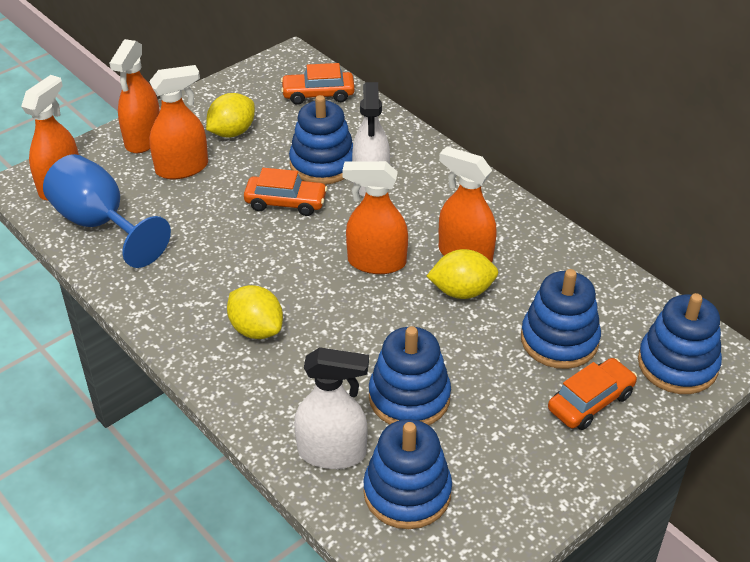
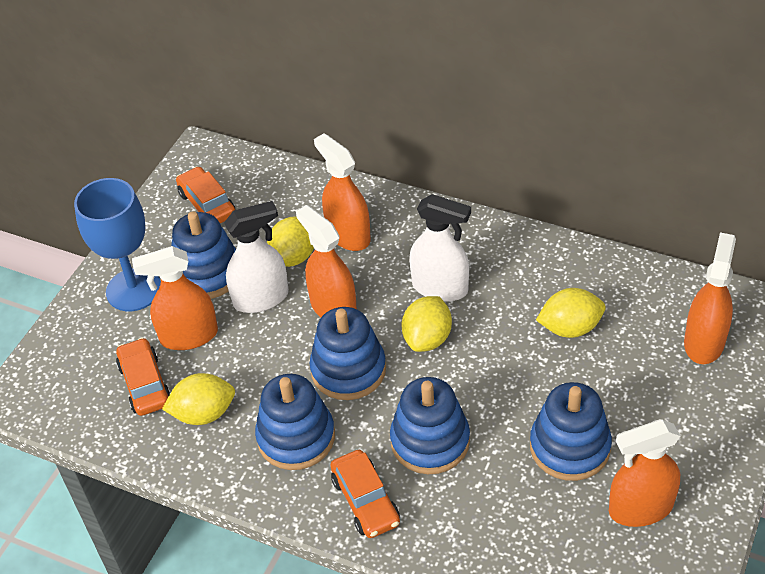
yellow lemon: [206,93,255,137] [227,285,283,339] [427,249,498,299] = 3 -> [162,373,235,425] [267,217,314,267] [402,296,452,352] [536,288,606,338] = 4

